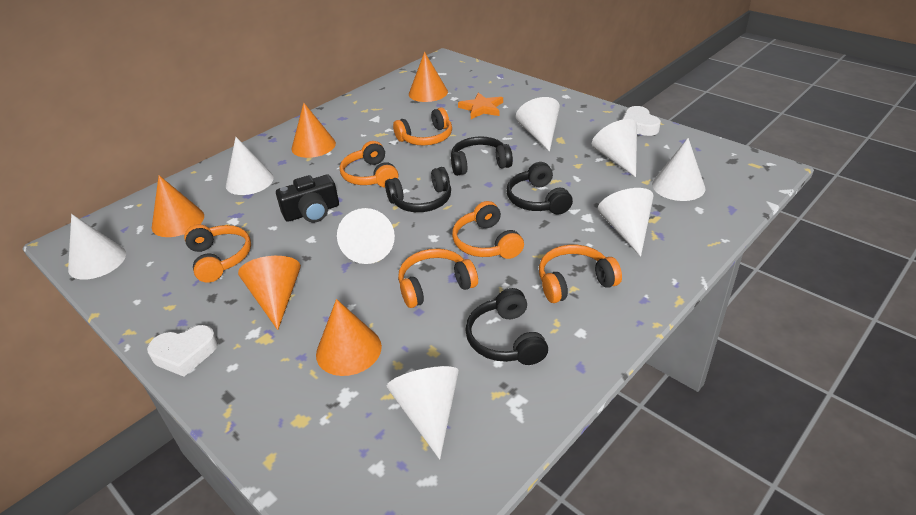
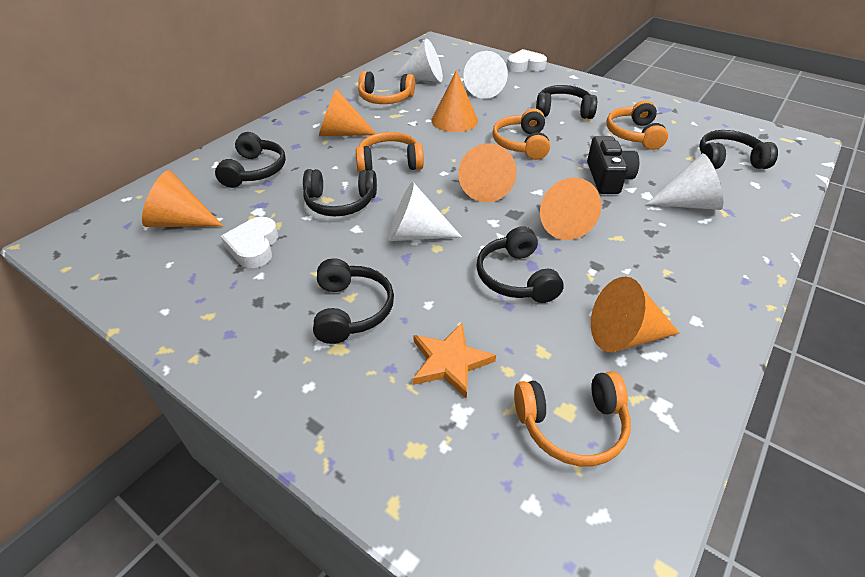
black headphones: [385,167,451,212] [451,136,513,176] [465,288,548,365] [506,162,573,214] = 4 -> [215,132,286,188] [303,169,377,216] [313,258,394,344] [476,226,564,303] [536,85,597,119] [699,130,778,169] = 6
orange cone: [152,175,204,237] [238,256,301,330] [291,103,336,158] [316,299,382,376] [409,52,448,102] = 5 -> [142,170,223,227] [319,88,377,136] [431,70,478,132] [458,143,517,202] [540,178,601,240] [591,276,680,352] = 6
orange headphones: [184,224,251,283] [340,141,398,187] [393,108,452,145] [398,249,478,308] [452,201,524,259] [539,245,622,303] = 6 -> [356,132,424,173] [358,71,415,104] [492,108,550,160] [514,371,631,466] [606,100,668,150] = 5
white cone: [68,214,126,280] [226,137,274,195] [337,208,395,264] [387,366,459,460] [516,97,560,152] [592,119,637,177] [598,188,654,257] [652,138,705,201] = 8 -> [389,182,462,241] [394,39,443,82] [463,51,508,99] [646,153,723,210] = 4

